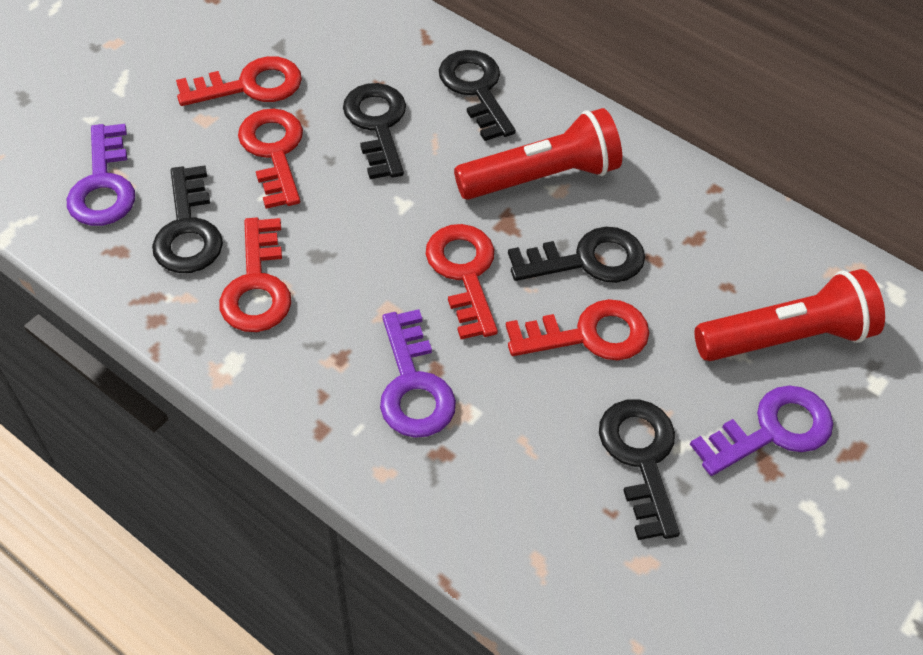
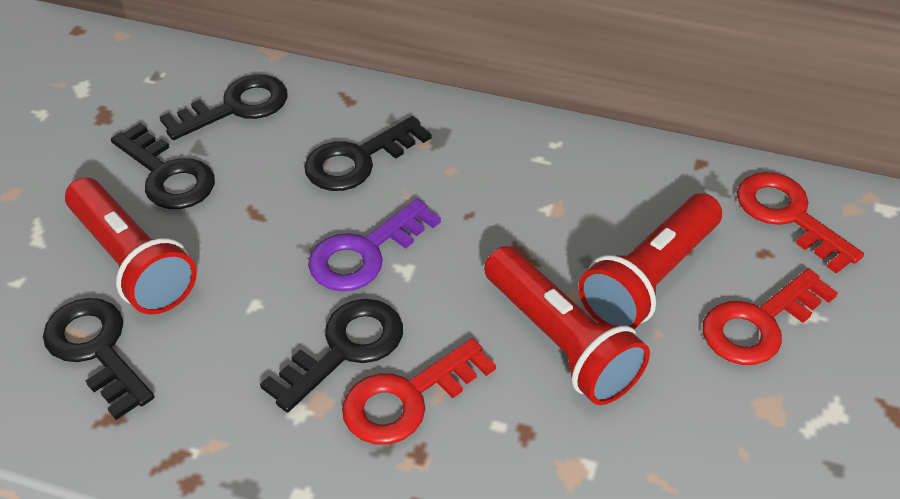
purple key: [67,124,135,226] [380,309,456,438] [690,386,833,476] = 3 -> [308,199,441,291] = 1
red flashlight: [454,108,622,200] [694,269,885,361] = 2 -> [65,178,197,315] [484,246,650,405] [578,193,722,329] = 3
red key: [176,56,302,106] [219,218,291,332] [238,109,303,209] [426,224,498,339] [506,299,649,360] = 5 -> [342,338,496,445] [703,269,838,365] [737,172,864,274] = 3

